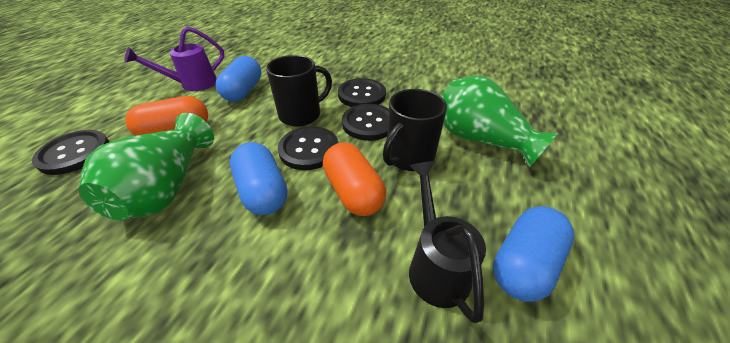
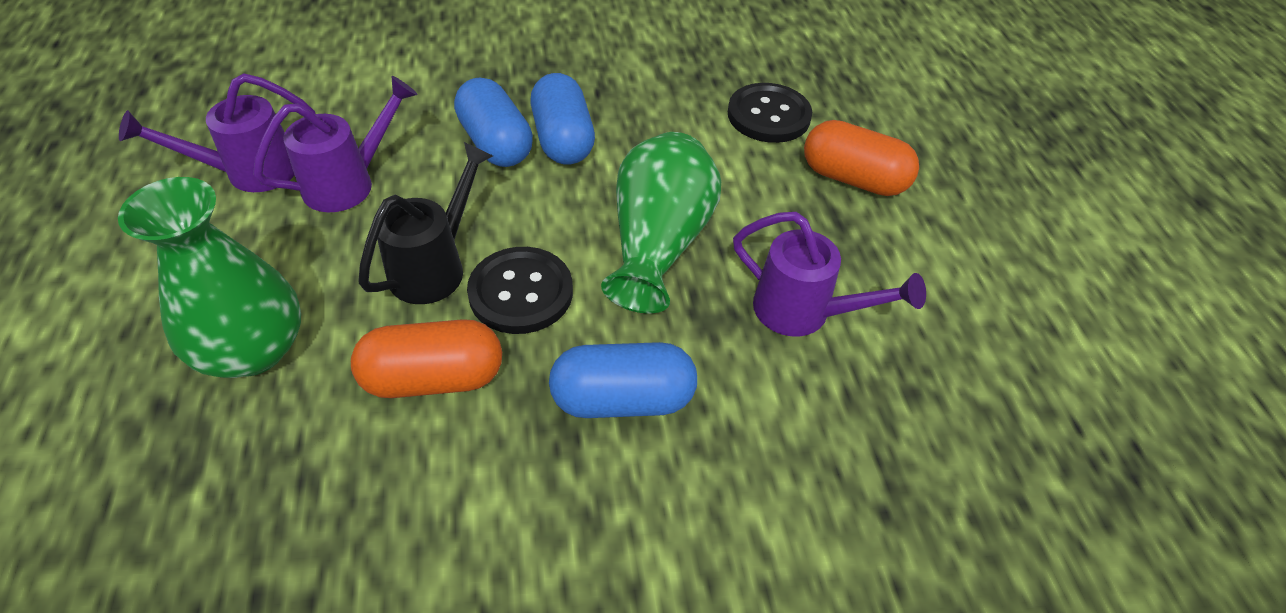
black button: [32,130,109,175] [278,126,338,170] [338,78,386,107] [342,104,389,141] = 4 -> [467,247,573,334] [728,83,812,143] = 2
black mug: [266,55,332,127] [383,89,447,171] = 2 -> none = 0
purple watering can: [124,26,224,91] = 1 -> [119,73,315,192] [253,76,417,212] [733,212,926,336] = 3

